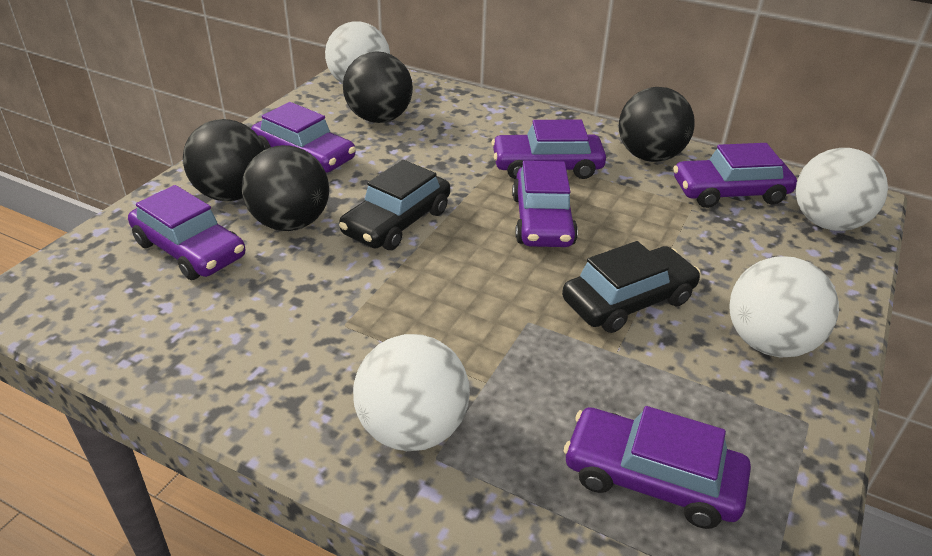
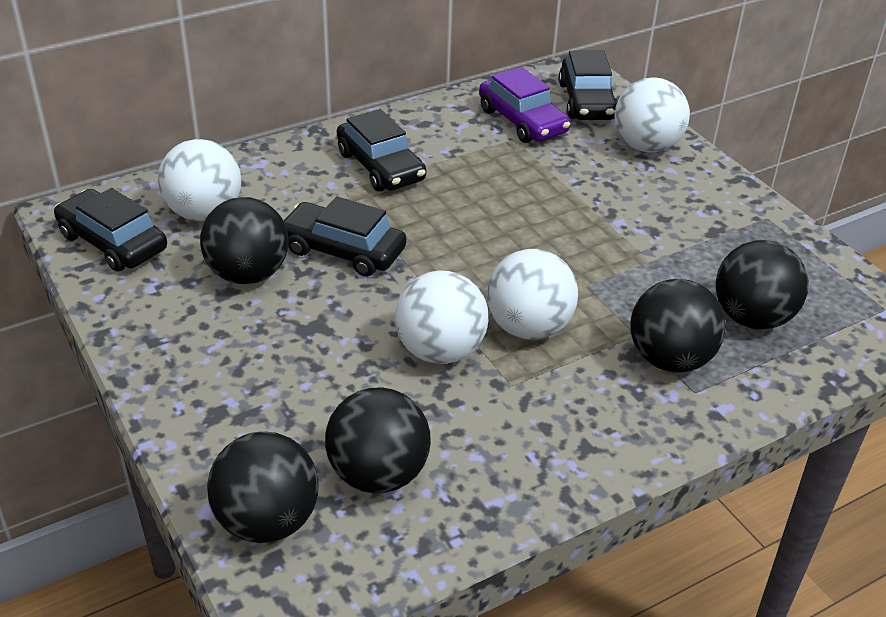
black ball: [183,119,266,201] [242,145,329,231] [343,51,413,123] [619,87,694,162] = 4 -> [200,197,289,284] [207,432,319,543] [325,387,431,493] [630,279,726,373] [716,240,809,329] = 5
black car: [339,160,450,250] [562,241,701,333] = 2 -> [54,188,167,272] [283,196,406,277] [337,109,426,191] [559,51,618,120] = 4
purple car: [128,185,245,280] [251,102,356,173] [491,120,606,179] [512,161,578,247] [564,406,751,529] [673,143,797,208] = 6 -> [479,67,571,143] = 1

